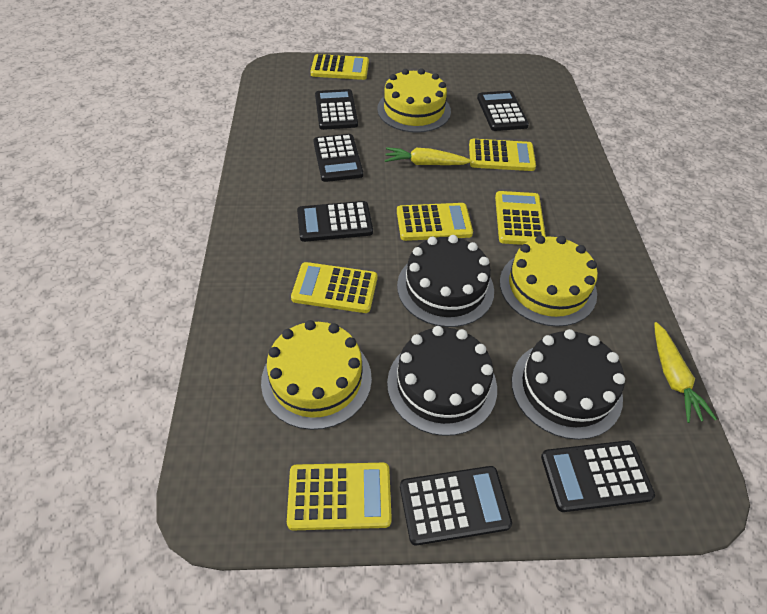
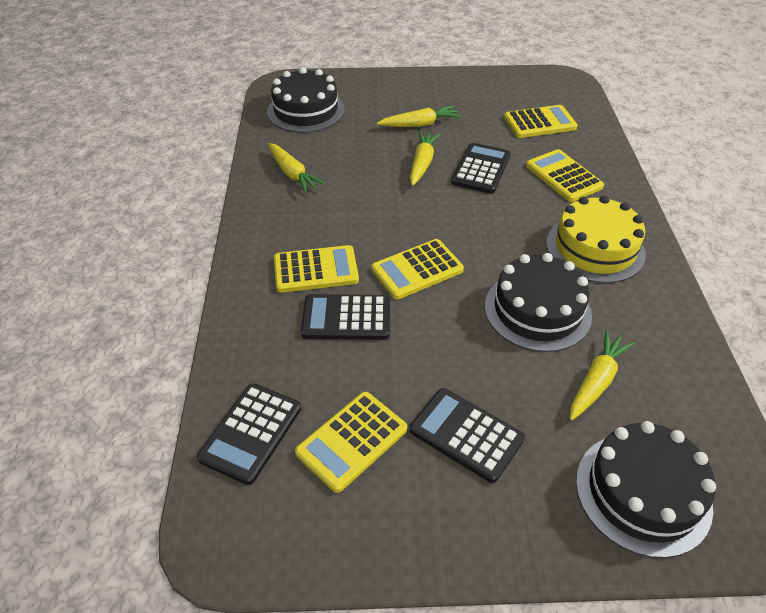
black calculator: [297,201,373,242] [313,134,363,182] [315,89,358,130] [400,466,512,545] [477,91,529,131] [541,441,655,512] = 6 -> [197,383,301,485] [301,294,390,340] [410,388,525,483] [451,143,511,194] = 4
yellow cake: [261,320,372,430] [377,68,451,133] [500,235,598,327] = 3 -> [546,195,646,283] = 1
yellow calculator: [287,463,392,530] [291,262,377,313] [310,54,369,80] [397,203,473,241] [469,139,536,171] [495,191,546,245] = 6 -> [274,245,359,293] [295,392,407,493] [371,239,464,300] [504,105,578,138] [526,149,604,202] = 5
yellow carrot: [385,147,472,165] [654,322,717,423] = 2 -> [268,143,326,193] [377,105,461,127] [410,131,440,186] [570,329,635,420] = 4

